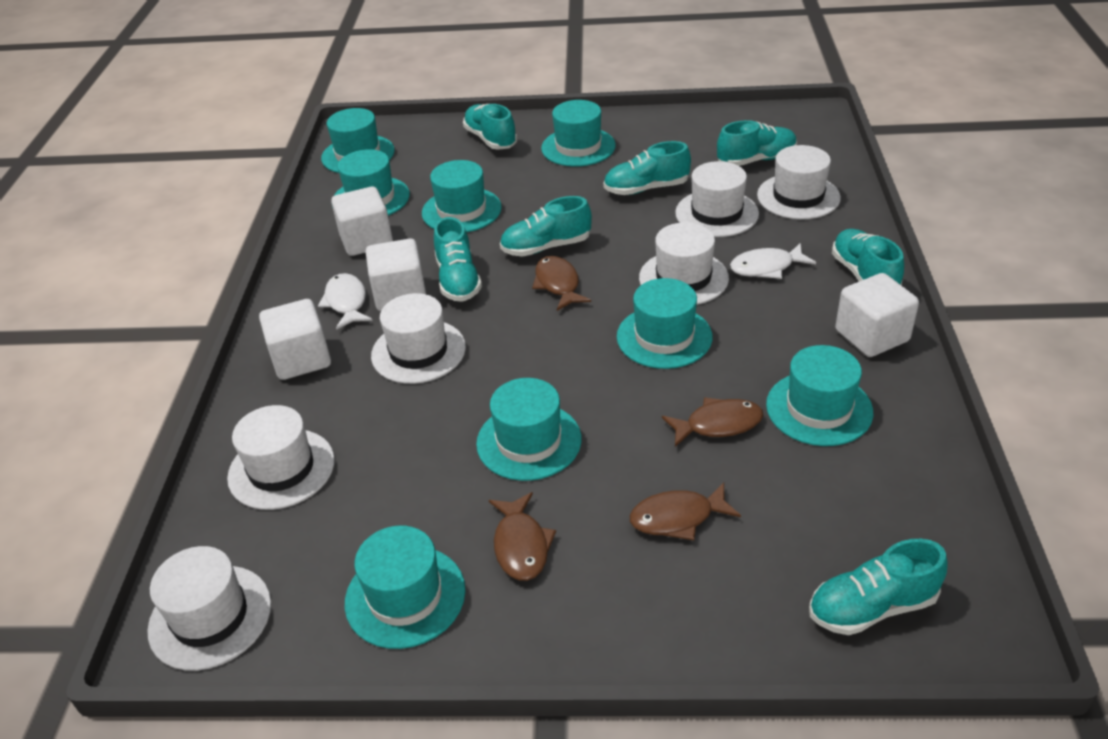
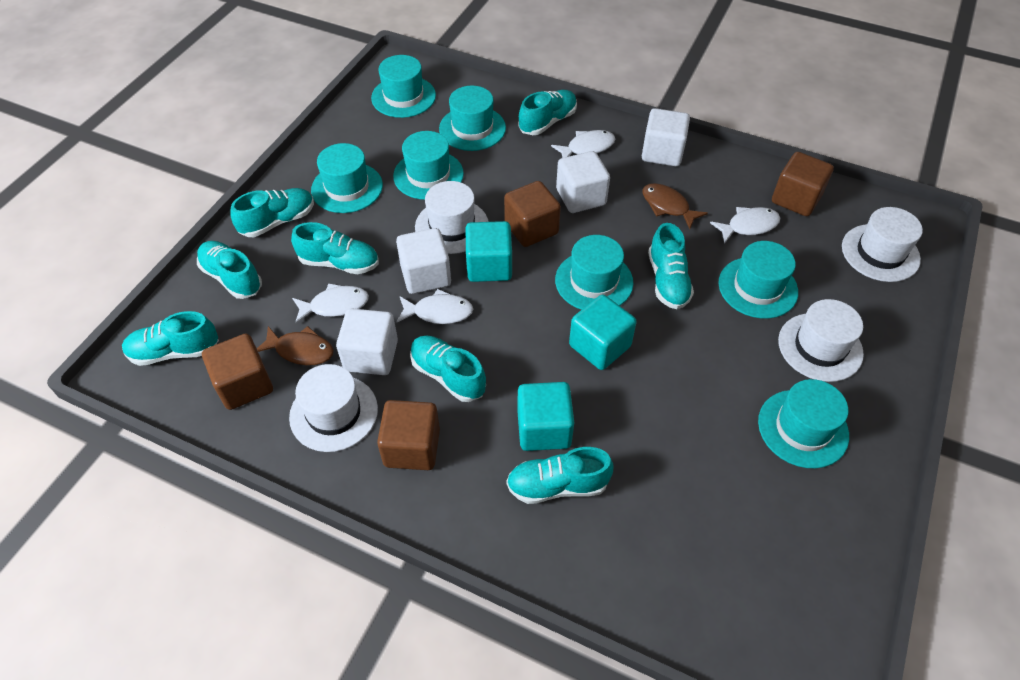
brown cube: none = 0 -> [202,334,273,410] [377,400,440,470] [504,181,561,247] [772,152,834,216] = 4
brown fish: [489,492,556,581] [532,256,591,311] [629,482,741,540] [662,397,763,447] = 4 -> [257,326,334,365] [642,183,708,229] = 2
turquoise cube: none = 0 -> [466,221,512,282] [517,382,574,451] [569,295,636,370] = 3
turquoise hat: [321,108,395,173] [332,149,410,216] [345,526,465,649] [422,160,502,232] [476,378,582,481] [541,100,616,167] [617,278,712,369] [766,345,873,446] = 8 -> [311,143,383,213] [371,55,436,118] [393,131,464,200] [439,86,506,151] [555,235,633,310] [718,241,798,319] [758,379,849,468] = 7
turquoise shoe: [434,217,482,302] [463,104,517,150] [500,196,592,257] [603,141,691,195] [717,120,797,166] [809,539,948,635] [832,229,904,285] = 7 -> [122,311,219,366] [197,241,262,299] [230,188,314,237] [291,222,379,274] [410,336,486,402] [506,447,614,504] [519,90,577,135] [648,223,694,309] = 8
white fish: [318,273,373,330] [730,243,816,279] = 2 -> [292,283,369,324] [396,289,473,324] [551,130,615,158] [710,207,781,244] = 4
white hat: [147,546,271,671] [227,405,335,510] [371,293,466,384] [639,222,729,305] [675,161,759,237] [757,145,841,219] = 6 -> [289,364,378,452] [415,181,489,254] [778,299,864,382] [842,207,923,282] = 4

